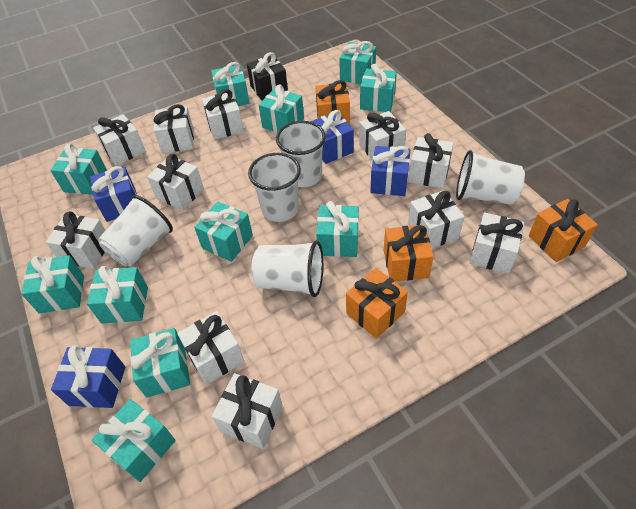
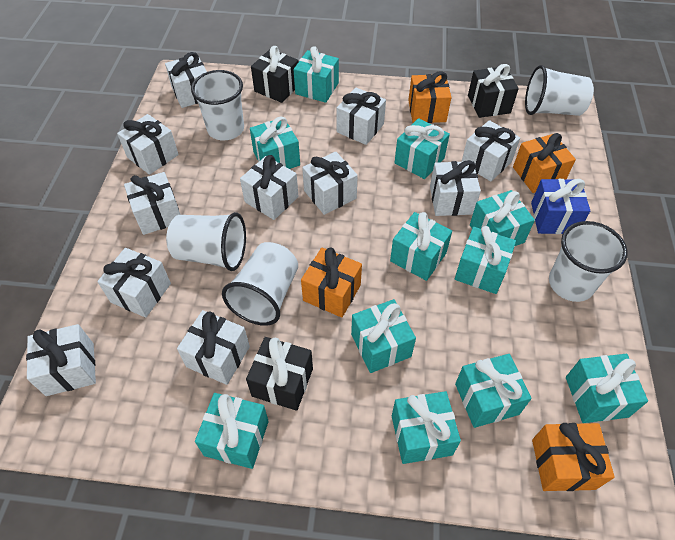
black gift: [247,52,288,101] = 1 -> [246,337,313,411] [251,46,298,103] [468,64,519,118] = 3
blue gift: [51,345,125,408] [90,166,137,222] [310,110,354,164] [370,146,410,196] = 4 -> [531,179,590,234] = 1

